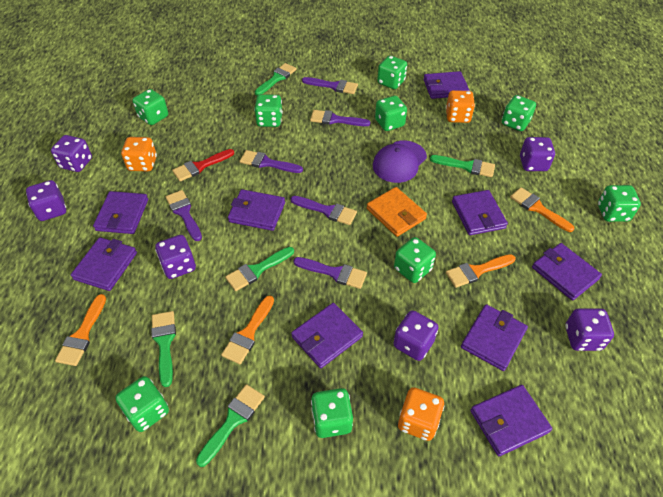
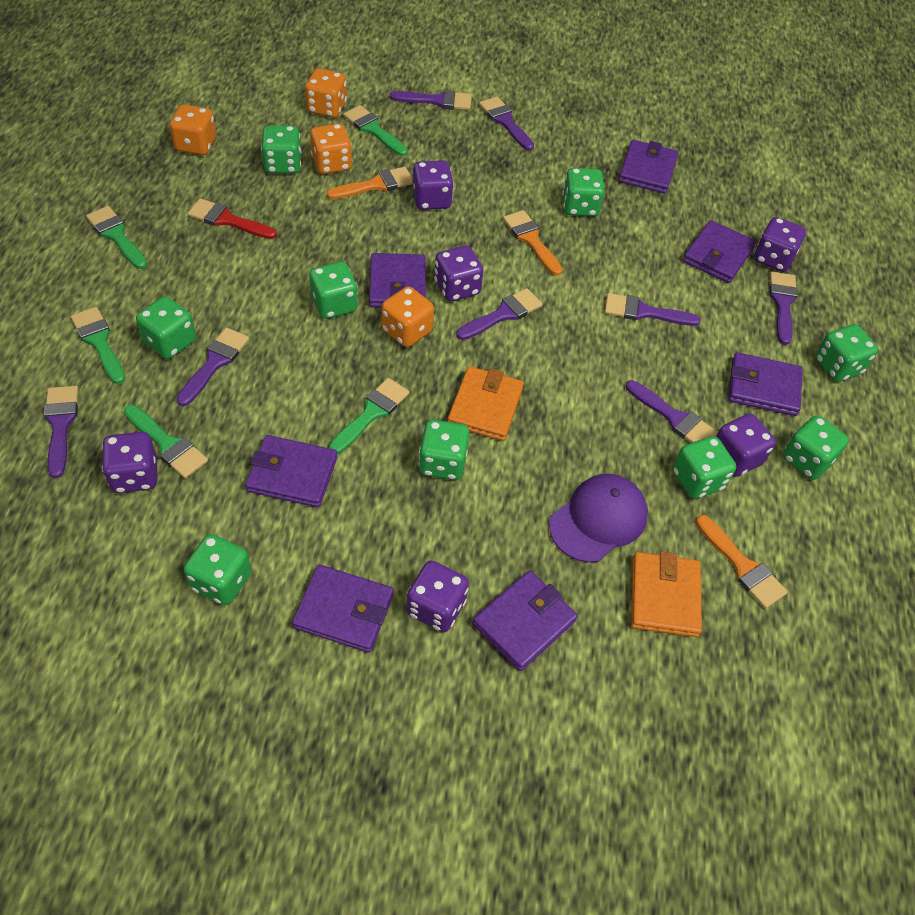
orange brush: [55,294,106,366] [221,296,274,364] [446,254,516,288] [510,187,575,232] = 4 -> [326,167,413,199] [503,210,563,276] [696,515,788,608] = 3
orange dice: [121,137,157,171] [398,387,444,441] [446,90,475,123] = 3 -> [170,104,216,155] [305,68,347,118] [310,123,352,174] [381,286,434,347] = 4
orange wallet: [367,187,427,237] = 1 -> [447,366,524,441] [631,551,702,637] = 2
purple brush: [165,190,202,241] [240,150,303,173] [291,196,357,225] [293,257,367,289] [302,77,358,94] [310,110,370,126] = 6 -> [44,386,78,478] [177,327,249,406] [390,90,472,110] [456,288,542,340] [479,97,534,151] [605,293,701,326] [626,380,718,443] [769,272,798,345] = 8
purple wallet: [71,237,137,291] [93,191,148,234] [228,189,285,231] [291,303,363,368] [423,71,470,99] [452,190,508,235] [461,304,528,371] [471,385,552,456] [532,243,602,301] = 9 -> [245,435,337,507] [292,565,394,653] [369,253,426,308] [473,571,578,671] [619,140,678,194] [683,220,756,283] [728,352,803,416] = 7

